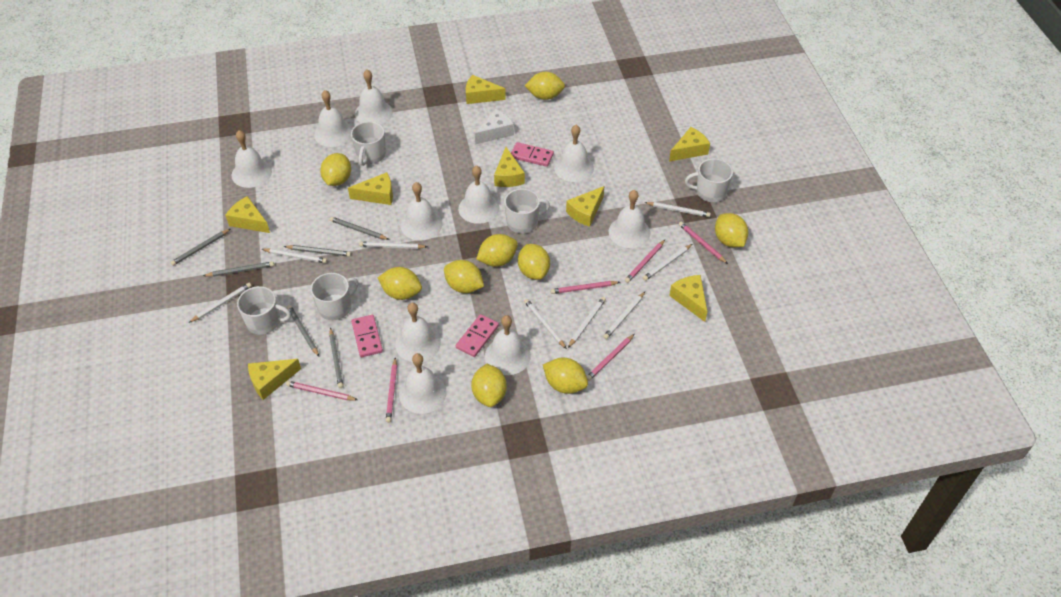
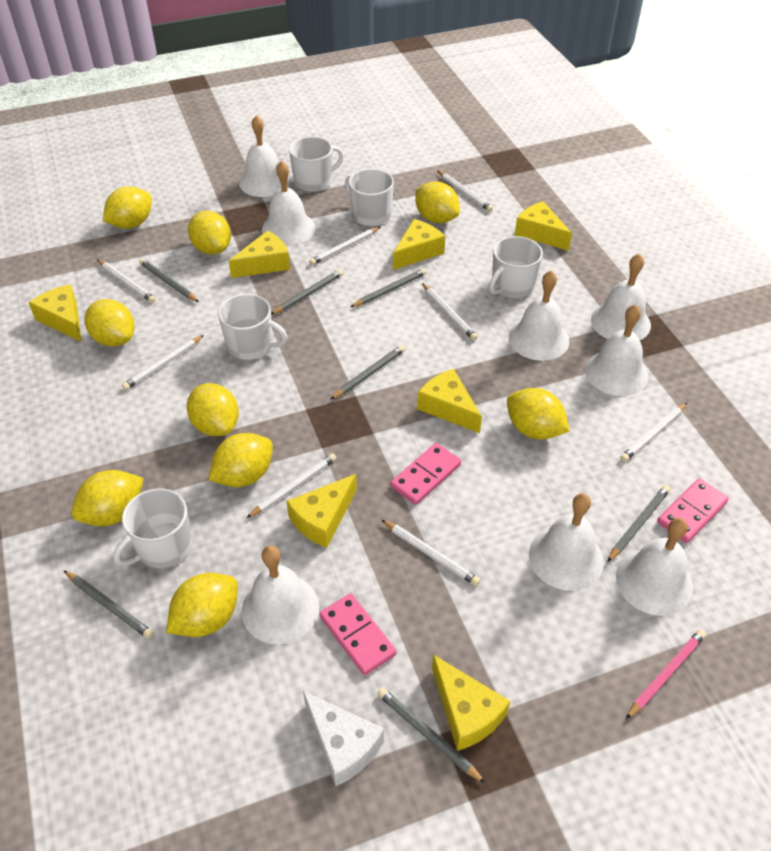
grey pencil: [170,229,230,266] [203,261,274,277] [284,245,351,257] [287,305,319,357] [329,328,343,388] [330,217,389,240] = 6 -> [64,571,153,639] [139,258,199,302] [271,269,343,315] [330,345,405,400] [351,268,427,307] [377,688,485,783] [607,485,670,562] = 7
pink pencil: [286,381,358,400] [386,357,397,423] [551,281,620,294] [586,334,635,381] [625,240,665,283] [679,222,728,264] = 6 -> [626,629,706,719] = 1
white bell: [232,130,272,188] [314,90,352,147] [355,70,393,125] [395,302,441,362] [399,353,447,414] [401,182,442,241] [458,165,499,224] [485,315,531,375] [554,125,594,182] [608,190,650,248] = 10 -> [239,115,290,197] [242,546,319,644] [262,161,315,245] [509,271,569,361] [529,493,604,591] [585,304,648,396] [591,254,651,340] [616,518,693,616] = 8
yellow cheese: [225,196,270,233] [248,359,301,400] [348,172,393,205] [466,75,506,104] [494,147,525,187] [566,186,604,227] [669,127,710,161] [669,275,707,322] = 8 -> [29,284,82,342] [229,231,290,278] [287,474,357,548] [393,219,445,270] [417,369,482,433] [432,655,510,751] [515,201,572,251] = 7

